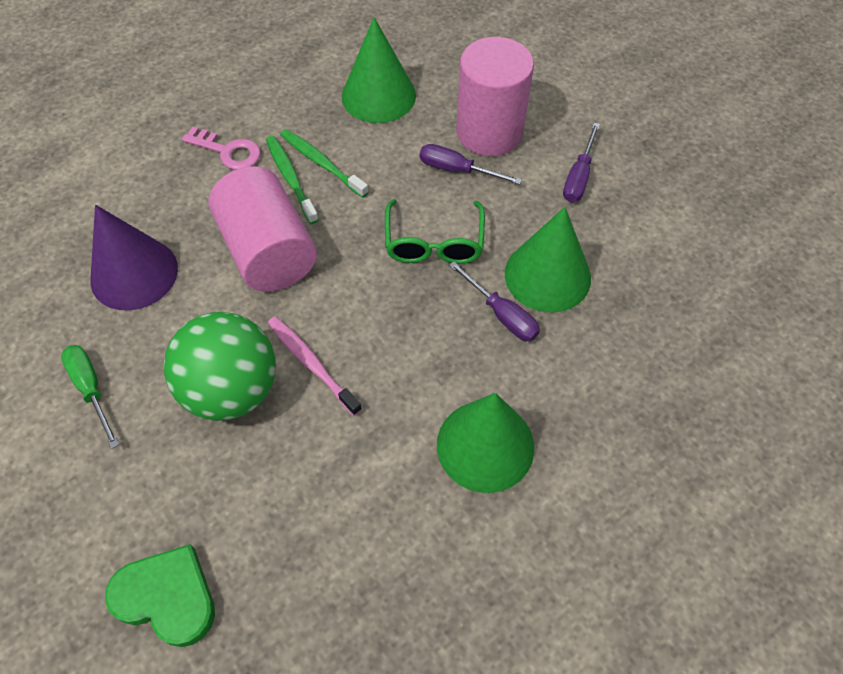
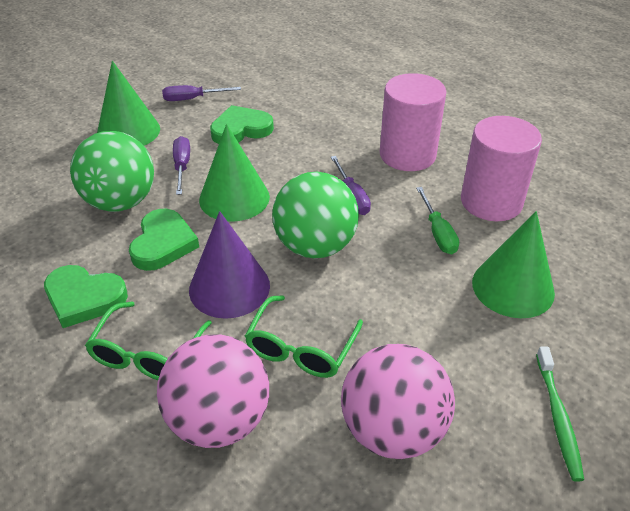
green ball: [164,312,276,421] = 1 -> [70,131,154,212] [272,172,359,258] = 2
green glasses: [385,199,485,264] = 1 -> [85,302,212,380] [245,295,363,378] = 2
green heart: [105,544,215,647] = 1 -> [44,265,128,328] [129,209,199,271] [210,105,274,144] = 3
green toothbrush: [266,136,319,224] [280,129,369,198] = 2 -> [536,347,584,482] = 1
pink ball: none = 0 -> [157,334,269,448] [341,344,455,459] = 2
pink key: [182,127,261,170] = 1 -> none = 0
pink toothbrush: [268,317,362,416] = 1 -> none = 0

